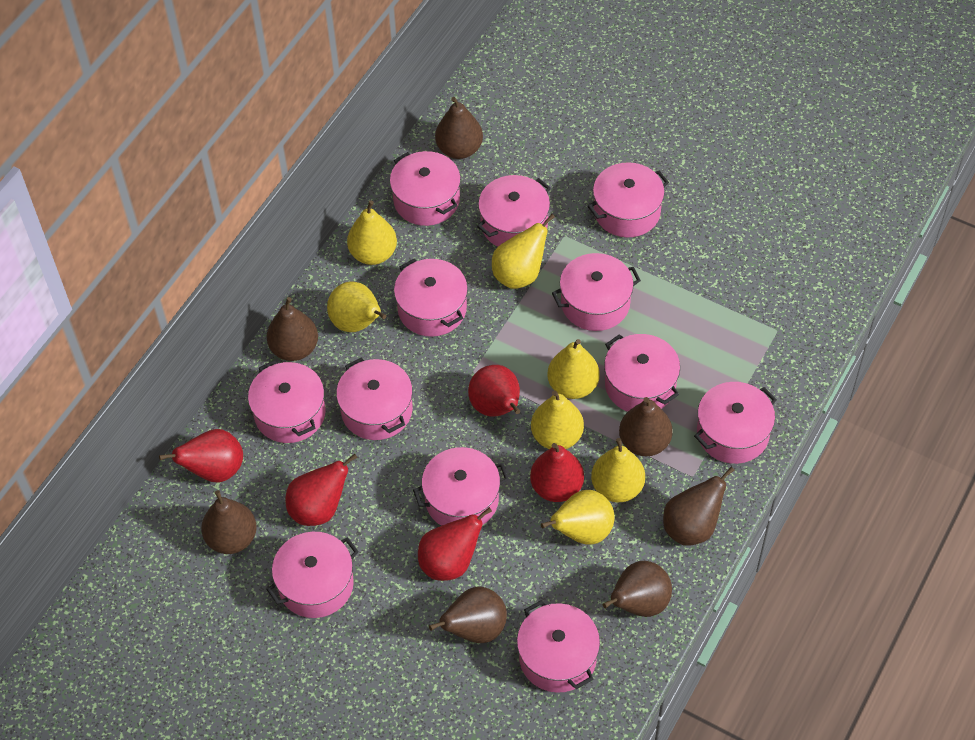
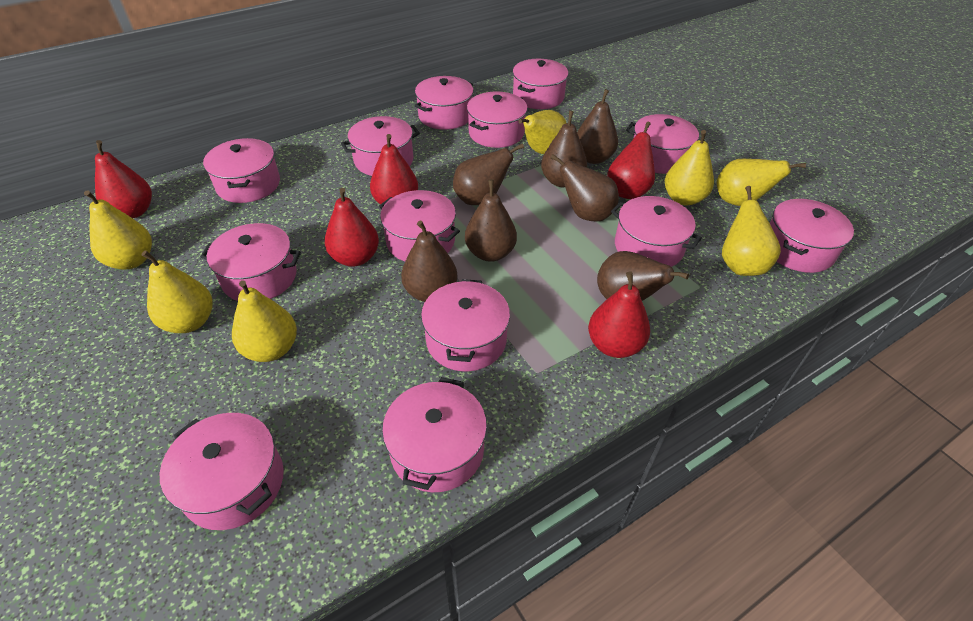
pink pot: [248,360,326,443] [267,532,359,618] [336,358,413,440] [390,151,461,226] [394,259,468,337] [413,447,509,526] [477,175,551,247] [517,600,600,693] [552,253,641,331] [588,162,669,237] [604,334,680,412] [694,382,777,464] = 12 -> [160,413,284,530] [200,223,301,301] [203,138,280,203] [341,116,420,176] [379,190,460,261] [382,377,487,492] [415,76,474,130] [421,279,510,371] [467,92,528,148] [513,59,568,109] [611,196,702,267] [626,114,699,174] [770,199,854,273] = 13

